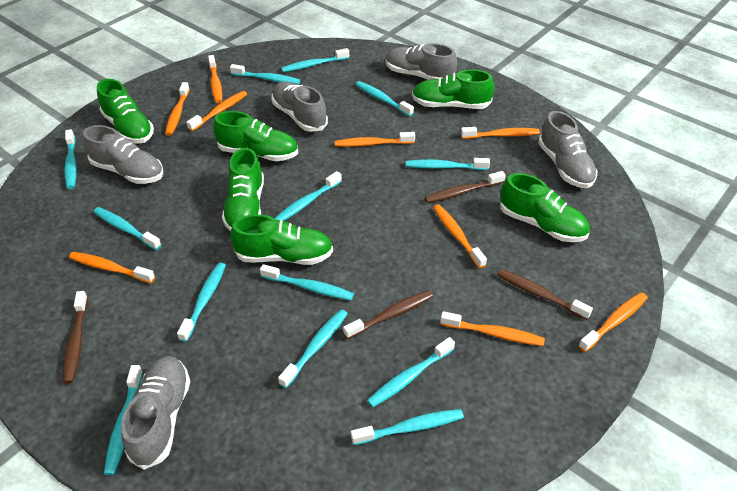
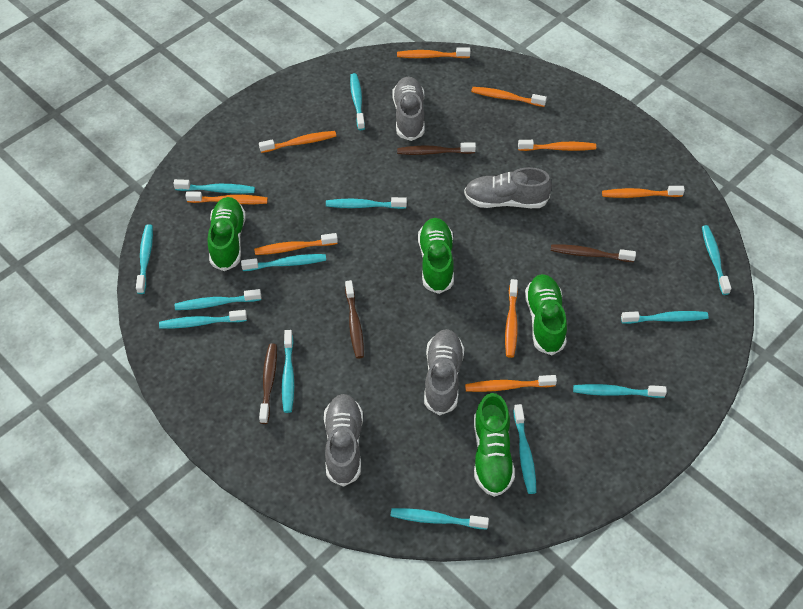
green shoe: [97,79,154,144] [213,111,298,161] [222,148,264,231] [230,214,333,265] [412,69,494,109] [500,173,590,242] = 6 -> [208,197,246,271] [418,218,454,294] [474,393,515,497] [525,274,567,355] = 4
grey shoe: [83,125,163,184] [121,356,191,470] [272,82,328,132] [385,43,457,80] [538,111,597,188] = 5 -> [324,394,363,487] [393,77,425,141] [424,329,464,415] [464,167,552,208] = 4

